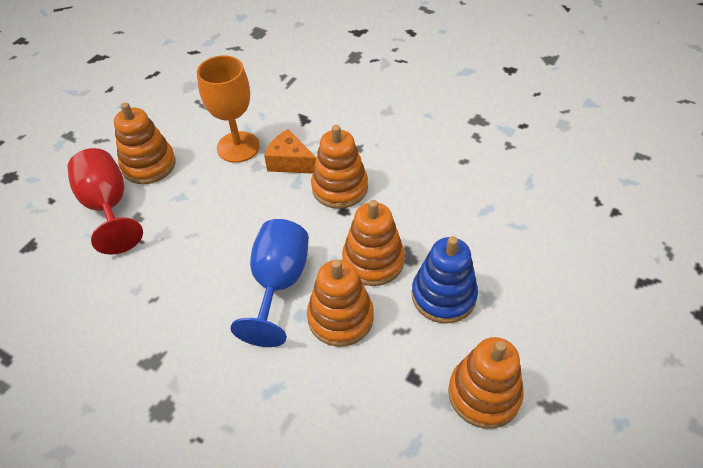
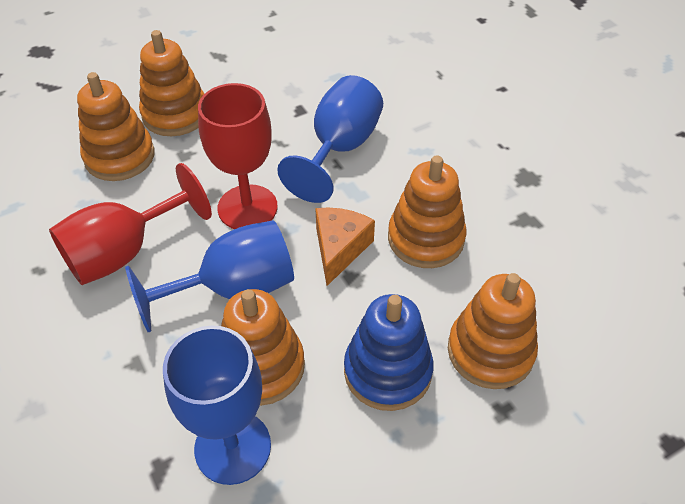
blue goblet: [231,219,309,347] = 1 -> [125,220,294,332] [163,325,271,485] [277,75,383,203] = 3
orange goblet: [197,55,260,163] = 1 -> none = 0
red goblet: [67,148,143,255] = 1 -> [49,163,212,285] [198,83,278,229] = 2

